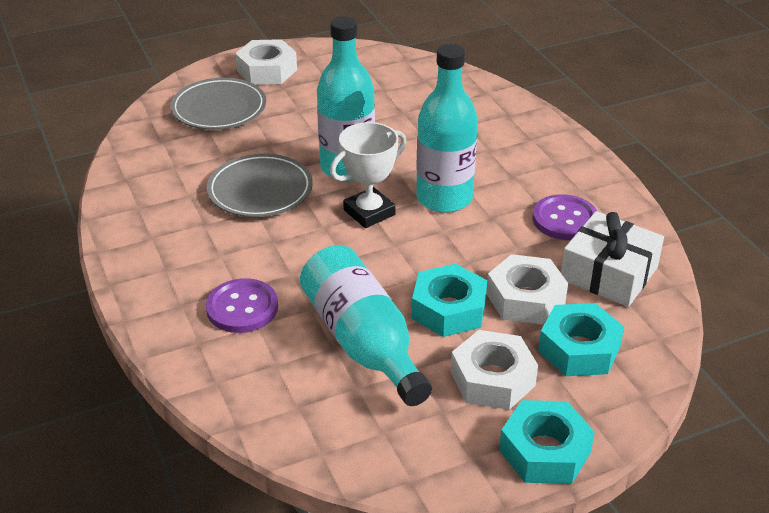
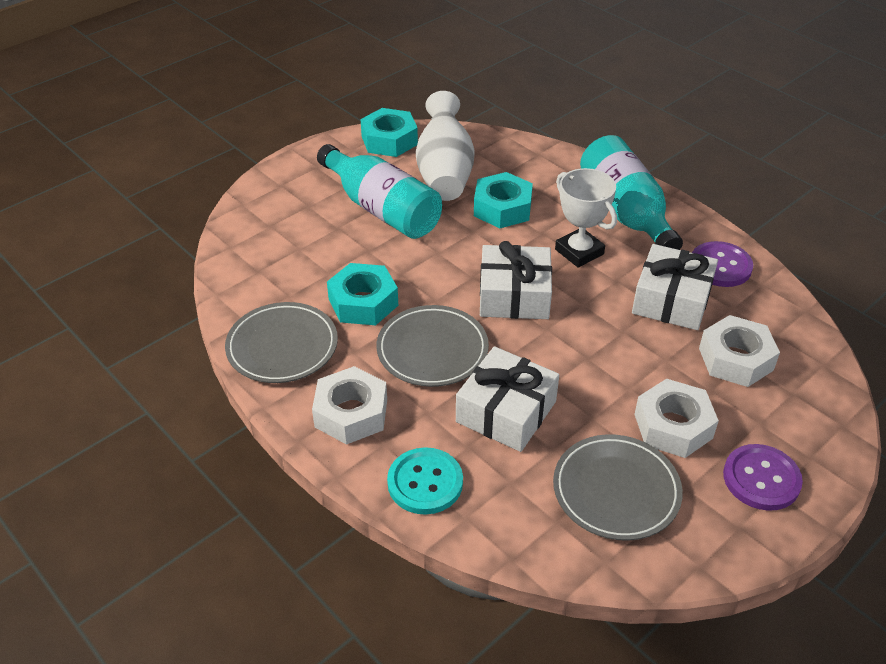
grey plate: [170,78,266,130] [207,154,313,217] = 2 -> [225,302,338,383] [376,305,489,387] [553,434,683,541] = 3
turquoise bottle: [300,245,432,406] [317,16,375,181] [416,44,478,213] = 3 -> [317,144,442,239] [580,135,683,250] = 2
turquoise button: none = 0 -> [387,447,463,515] = 1
white gift: [561,211,664,307] = 1 -> [456,346,559,452] [480,241,552,319] [632,244,718,330] = 3
white vase: none = 0 -> [416,91,475,201] = 1

